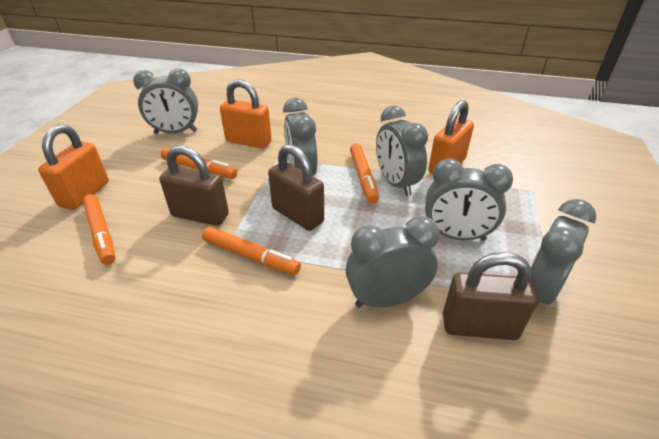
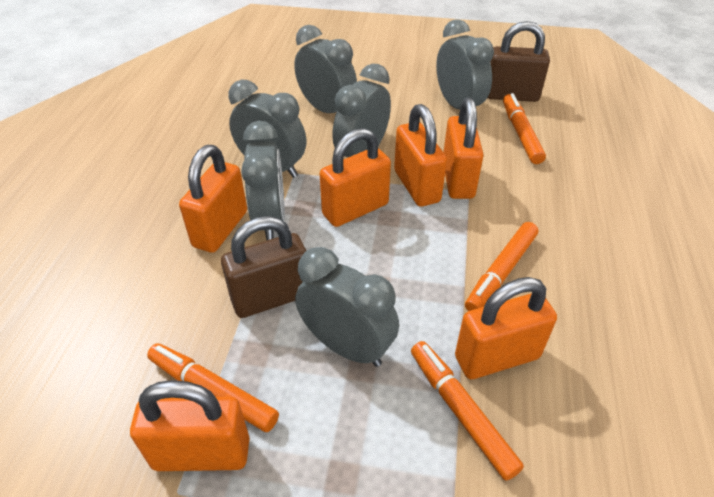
brown padlock: [160,146,229,226] [268,144,324,231] [443,252,538,340] = 3 -> [221,216,306,318] [488,21,550,102] = 2
orange padlock: [38,124,109,210] [220,79,272,149] [428,100,474,174] = 3 -> [130,380,250,471] [179,145,247,253] [320,128,391,227] [394,104,447,207] [444,98,484,199] [455,277,557,379] = 6

